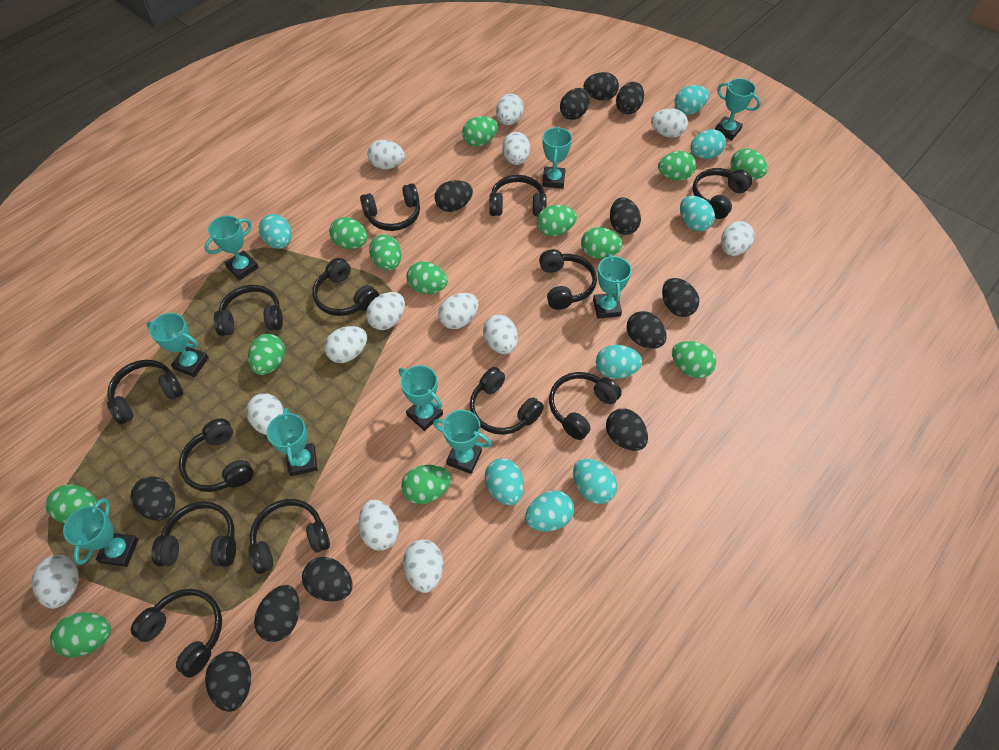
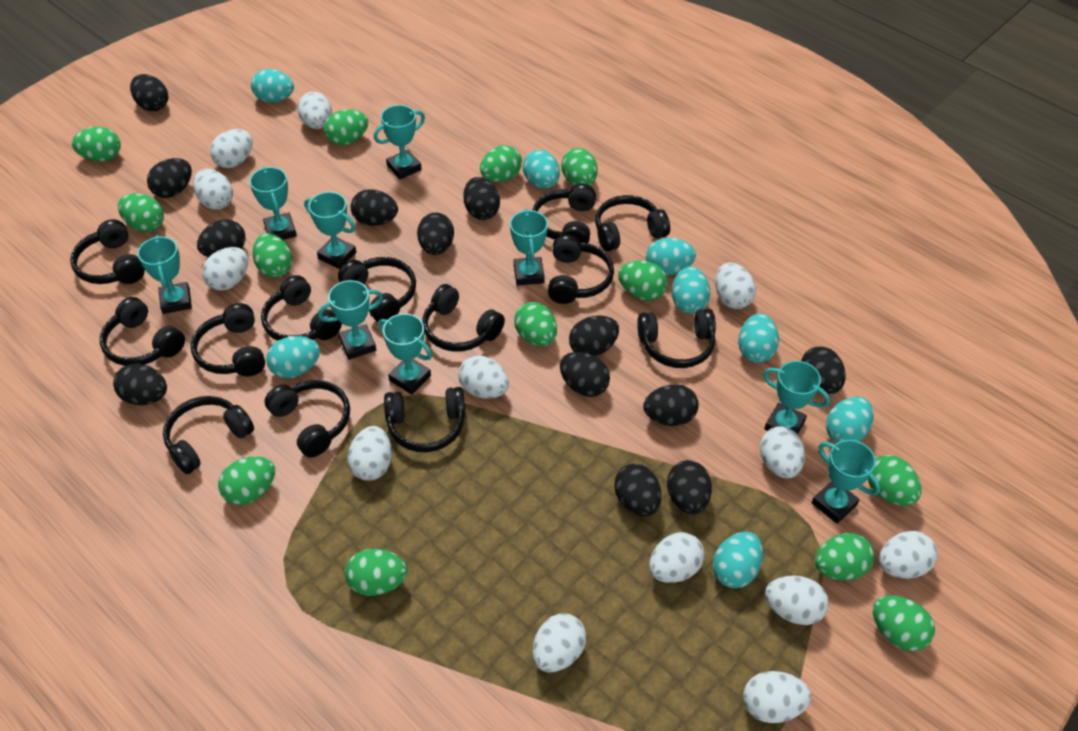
black egg: [131,476,175,521] [205,651,251,712] [254,585,300,642] [302,557,353,601] [435,180,473,212] [560,88,590,120] [584,72,619,100] [606,409,648,451] [610,197,641,235] [616,82,644,114] [627,311,667,349] [662,278,699,317] = 12 -> [113,363,167,405] [130,74,168,111] [147,158,192,198] [197,219,246,257] [351,189,398,226] [417,213,454,255] [463,177,500,220] [560,352,610,397] [569,315,619,357] [614,464,661,517] [643,384,699,426] [667,460,712,515] [801,346,846,394] = 13

